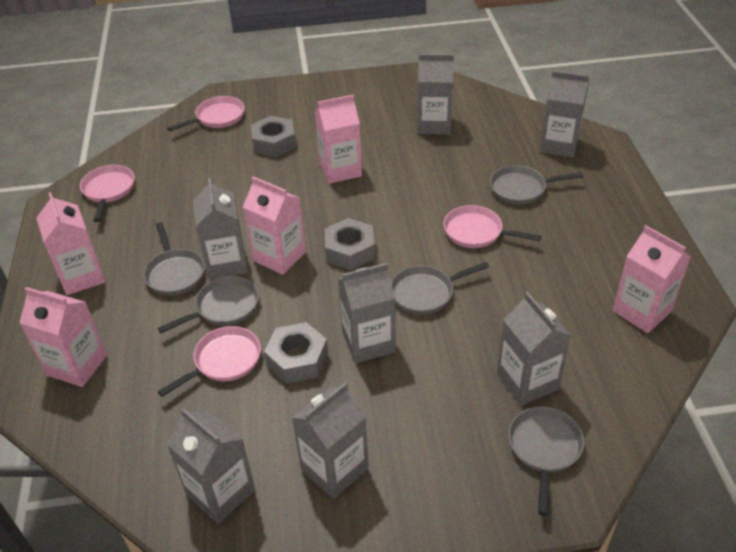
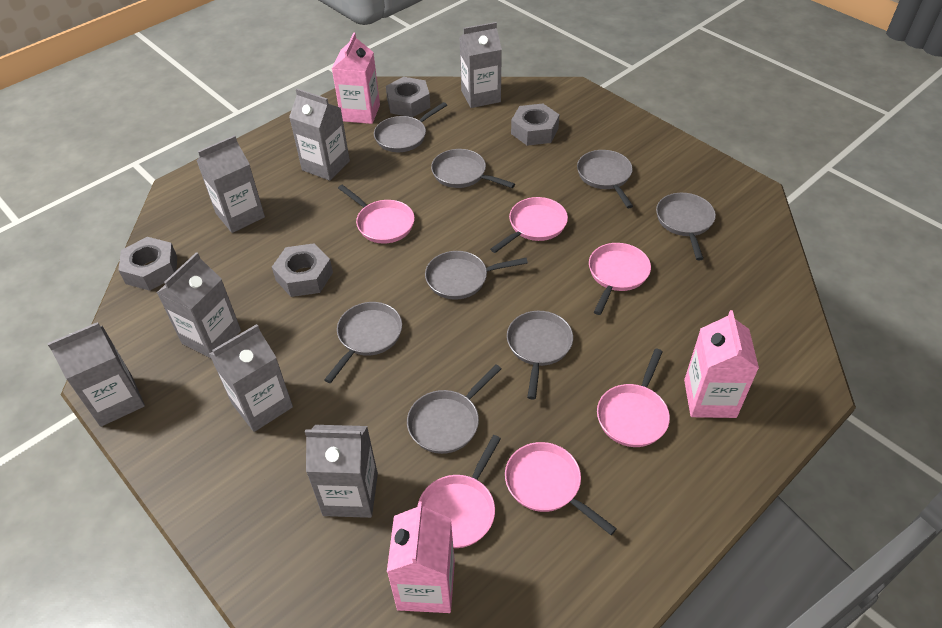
grey nut: [251,116,296,157] [264,322,328,384] [325,218,375,270] = 3 -> [118,237,177,291] [272,243,333,297] [386,77,430,117] [511,103,559,146] = 4
grey pan: [143,222,205,295] [158,276,259,333] [391,262,489,315] [490,165,583,204] [508,406,584,516] = 5 -> [324,302,402,383] [374,102,447,152] [407,364,501,454] [425,251,528,300] [431,149,515,188] [507,311,573,400] [577,150,633,208] [656,193,716,260] = 8
pink carton: [19,287,107,387] [36,192,106,295] [243,177,306,275] [315,95,362,184] [613,225,691,333] = 5 -> [332,33,380,124] [387,502,455,613] [684,310,759,418] = 3
pink pan: [80,165,135,222] [158,326,261,397] [167,96,245,131] [443,205,541,248] = 4 -> [338,185,414,244] [417,435,501,548] [490,197,568,253] [505,442,617,535] [589,243,651,315] [597,348,670,447] = 6

